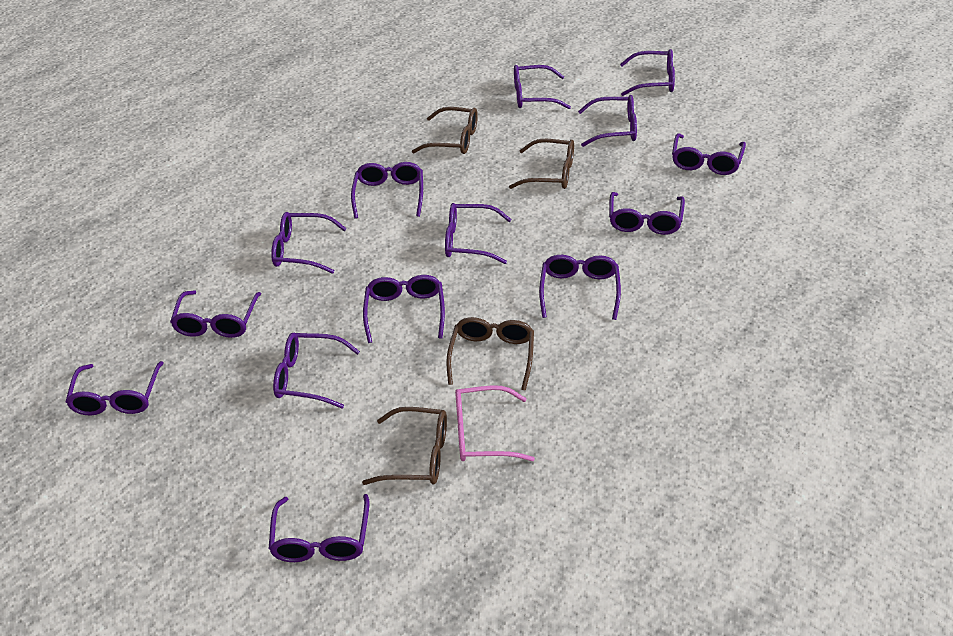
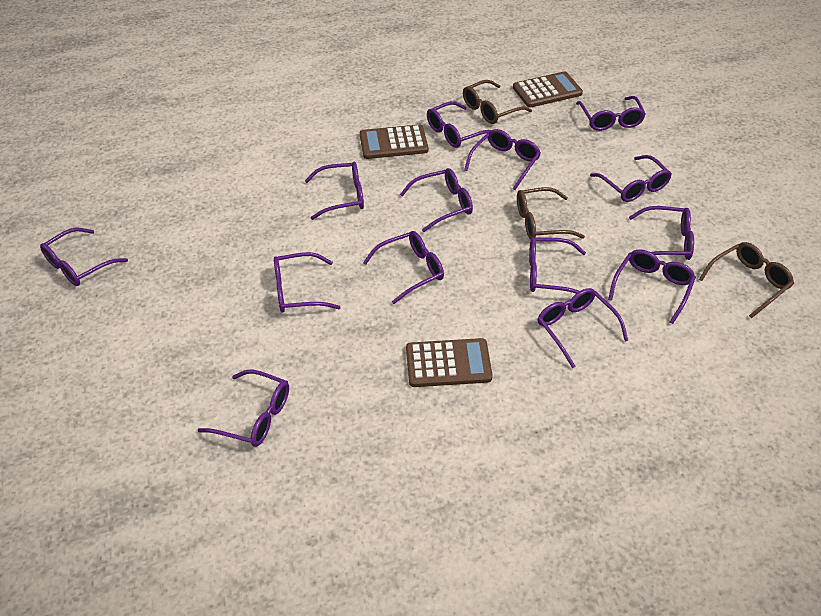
brown calculator: none = 0 -> [360,125,428,159] [406,338,493,387] [513,71,583,108] = 3
brown glasses: [362,407,447,485] [412,107,478,154] [446,317,534,391] [509,139,574,189] = 4 -> [463,80,532,124] [517,187,585,240] [699,242,794,319] = 3
pink glasses: [455,385,535,461] = 1 -> none = 0

